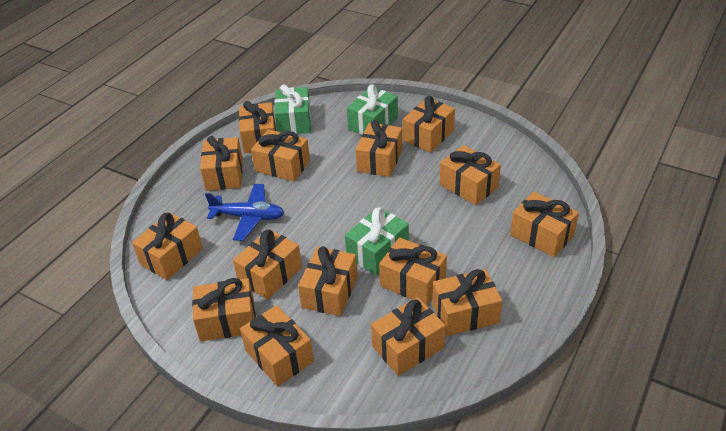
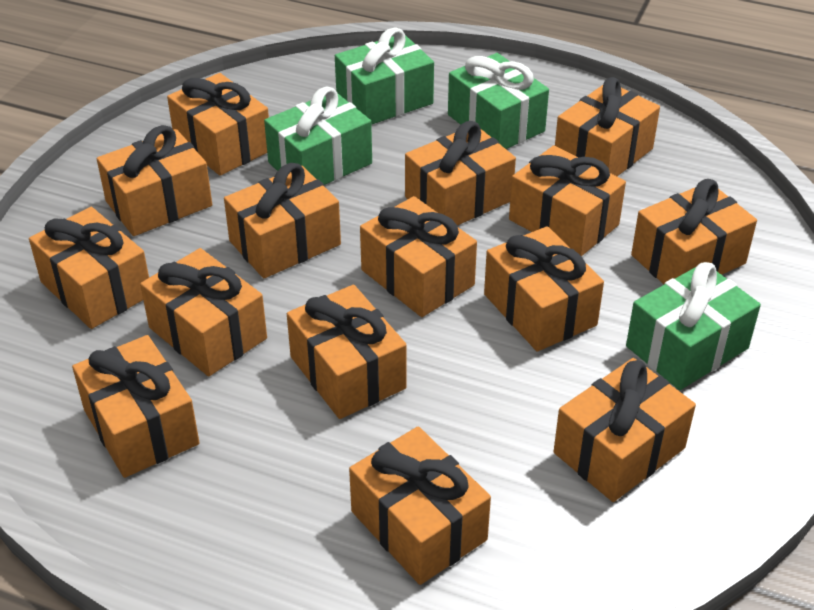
blue plane: [205,184,284,241] = 1 -> none = 0
green gift: [275,85,311,134] [345,207,409,276] [347,84,398,135] = 3 -> [264,86,372,185] [335,27,434,125] [448,53,549,149] [626,262,761,390] = 4

